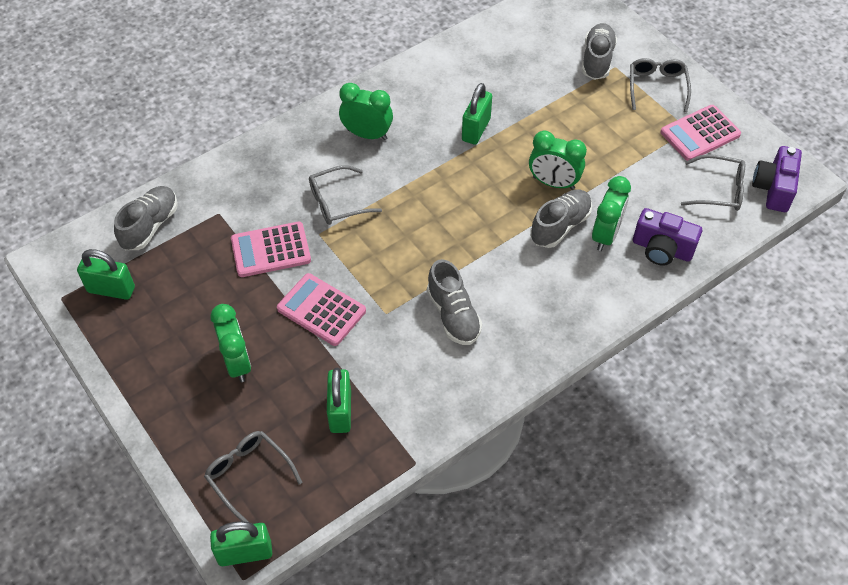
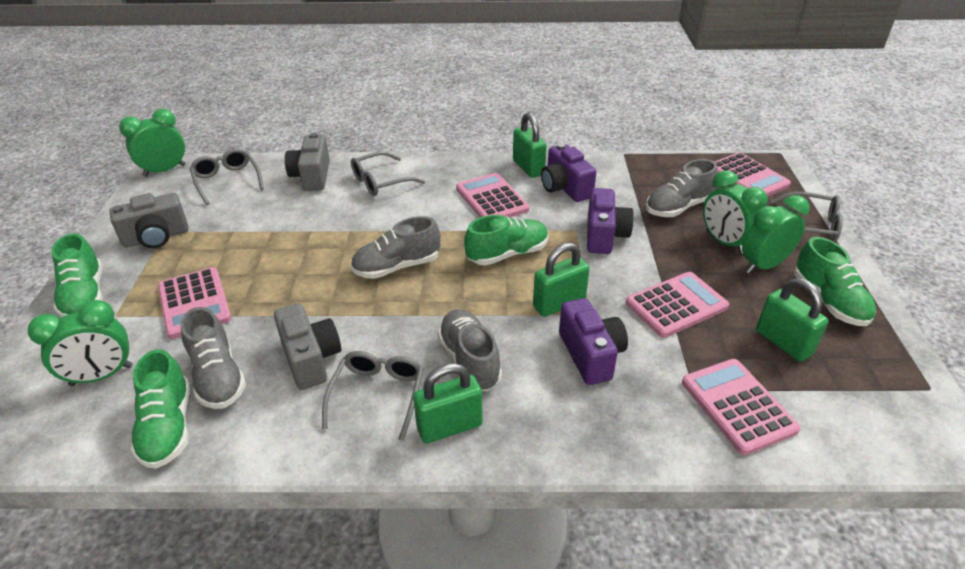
green shoe: none = 0 -> [52,233,103,317] [130,349,190,469] [464,215,548,265] [794,237,876,326] = 4
grey camera: none = 0 -> [109,193,189,248] [274,303,341,390] [285,133,330,191] = 3
pink calculator: [231,222,311,277] [277,273,366,346] [660,105,741,161] = 3 -> [158,267,232,339] [456,173,529,217] [626,272,729,338] [682,359,800,455] [715,152,791,197] = 5
purple camera: [633,208,702,266] [752,146,802,212] = 2 -> [541,143,596,202] [559,298,628,385] [587,188,634,254] = 3

